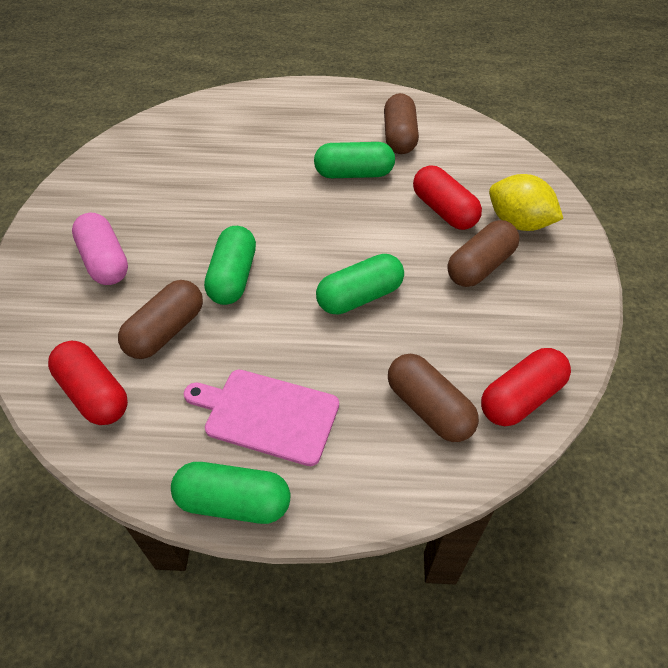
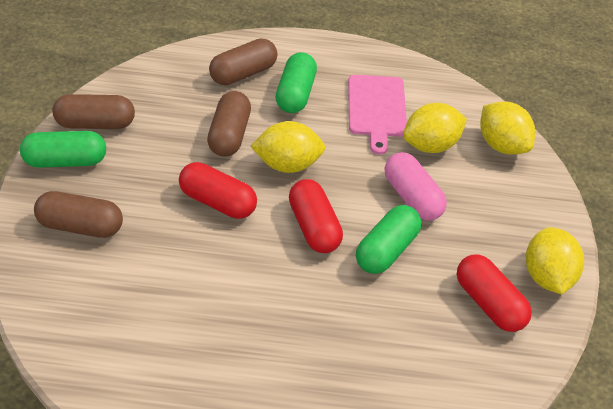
green capsule: [171,462,291,524] [204,226,256,305] [314,142,395,178] [316,254,404,315] = 4 -> [20,131,106,168] [276,52,317,113] [356,205,421,274] = 3
yellow lemon: [489,174,563,231] = 1 -> [251,121,325,173] [403,103,467,153] [480,102,535,155] [526,227,584,294] = 4

